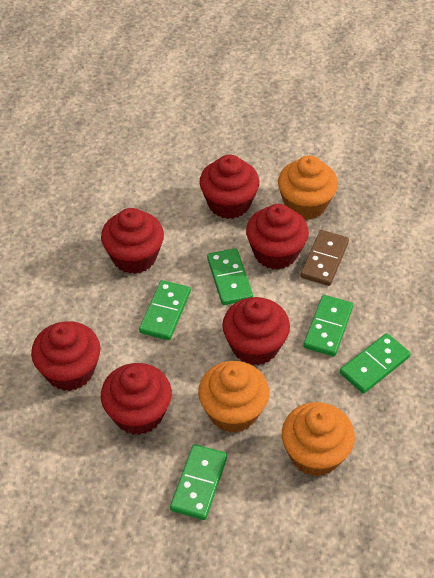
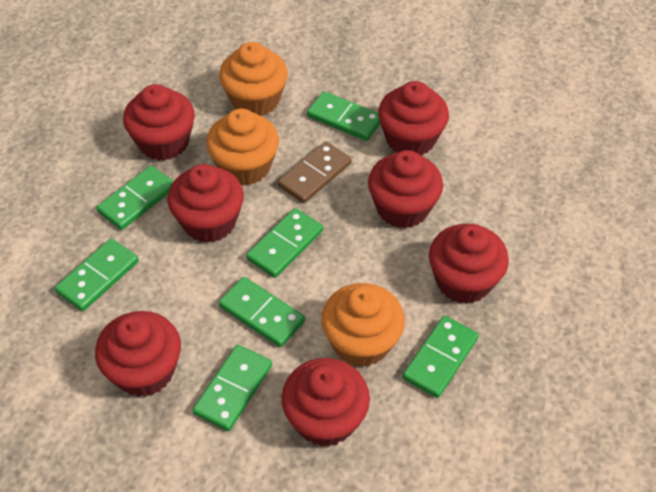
green domino: [139,280,191,340] [170,444,227,520] [207,248,253,305] [303,295,353,356] [340,333,411,394] = 5 -> [55,238,139,311] [96,166,174,230] [193,345,272,431] [219,277,305,347] [246,208,323,278] [307,91,380,141] [403,316,479,398] = 7
red cupcake: [31,321,101,391] [101,208,164,274] [101,363,172,435] [200,155,259,219] [222,297,290,365] [246,204,309,270] = 6 -> [95,311,181,397] [123,84,195,161] [167,164,244,243] [281,358,370,447] [368,150,443,229] [378,81,449,156] [429,224,509,304] = 7

